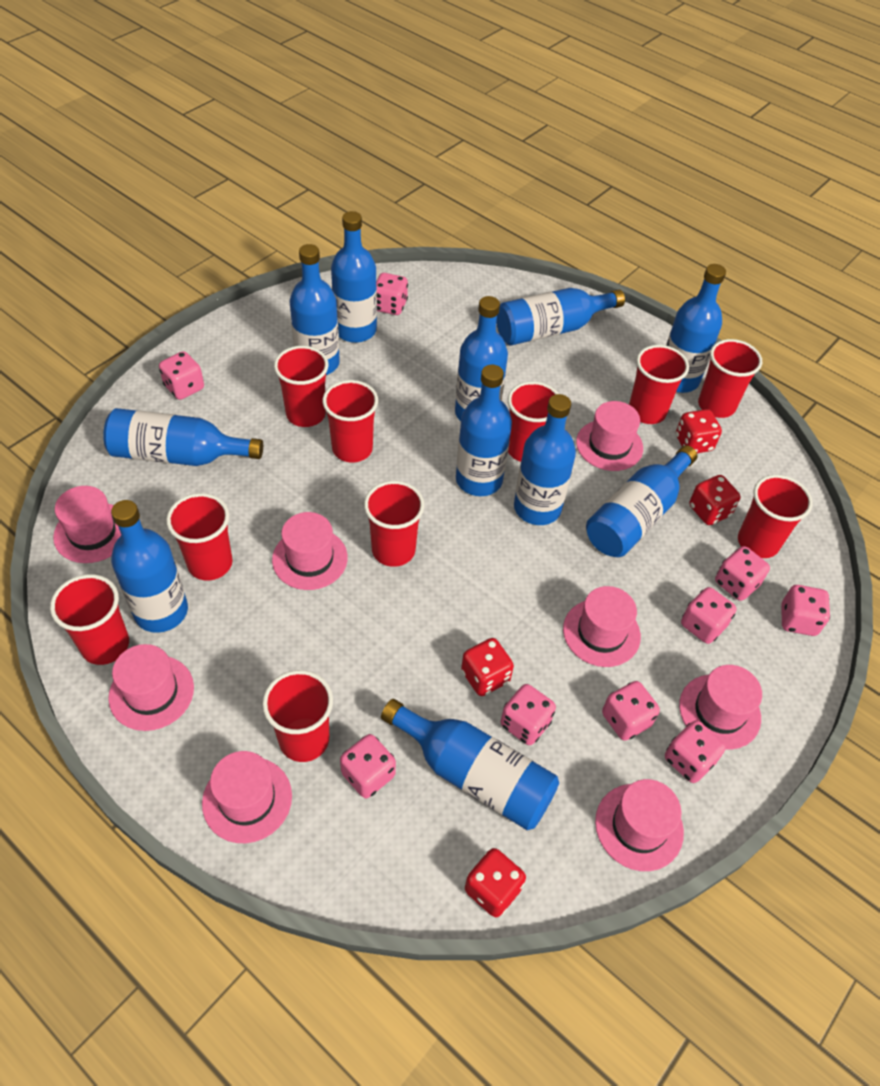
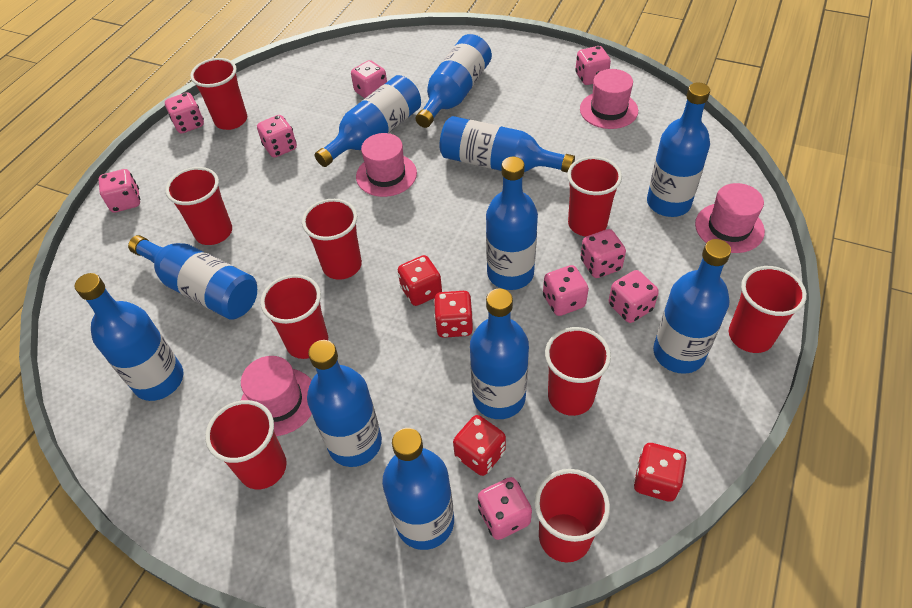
pink hat: [53,486,121,563] [108,644,194,731] [202,751,292,843] [272,512,348,590] [563,586,641,667] [576,401,643,471] [595,779,684,871] [679,665,762,750] = 8 -> [241,356,312,436] [356,133,417,197] [580,69,638,129] [695,183,765,253] = 4
red cup: [50,574,129,665] [166,493,233,580] [262,670,333,762] [274,346,328,427] [322,380,378,462] [364,481,424,567] [508,381,559,462] [629,345,689,424] [698,339,762,418] [738,475,813,558] = 10 -> [165,167,232,245] [190,58,247,130] [205,400,287,489] [260,274,328,359] [302,199,362,280] [534,469,610,563] [545,327,611,416] [567,156,622,237] [729,266,807,353] = 9

